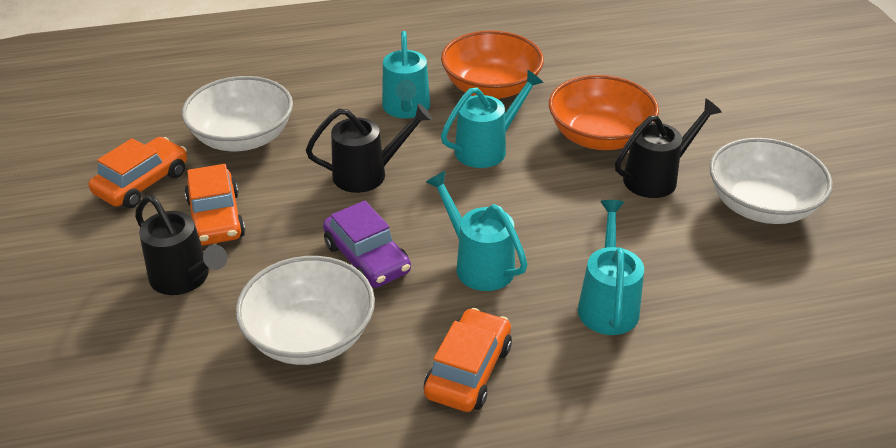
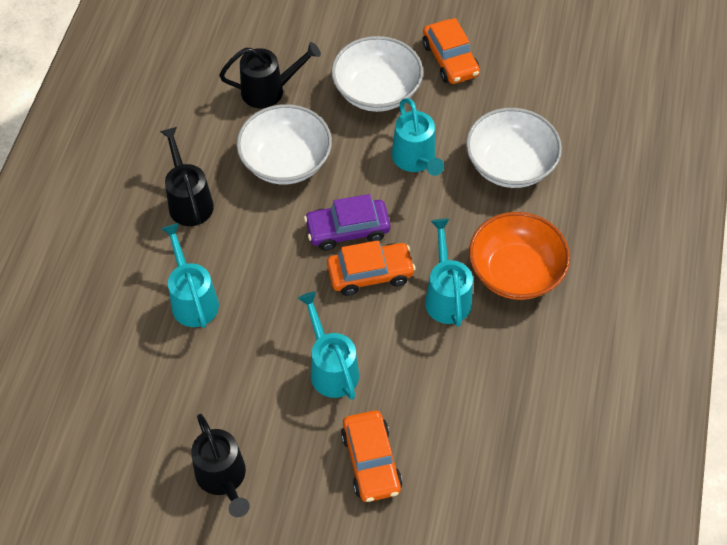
orange bowl: [441,31,544,99] [549,75,659,150] = 2 -> [469,212,570,300] = 1

